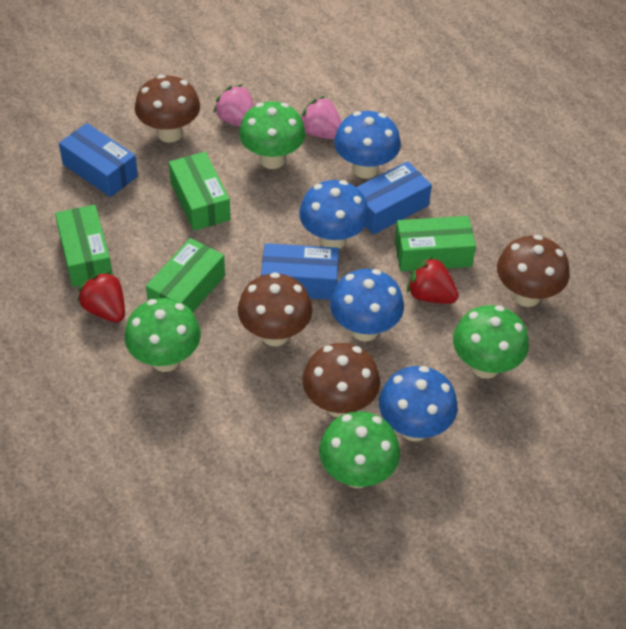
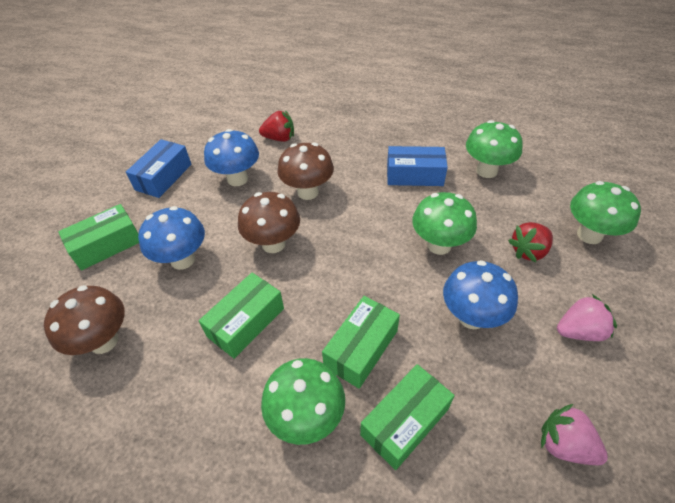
blue box: [59,123,138,197] [261,243,339,300] [356,161,432,235] = 3 -> [126,139,191,198] [387,146,448,186] = 2
blue mushroom: [299,180,369,249] [330,269,404,341] [334,111,401,179] [379,366,458,442] = 4 -> [138,206,205,270] [204,129,259,186] [443,260,518,329] = 3
brown mushroom: [135,75,200,143] [238,273,312,346] [302,343,380,417] [497,235,570,307] = 4 -> [44,285,125,355] [238,192,300,253] [277,143,334,200] = 3

